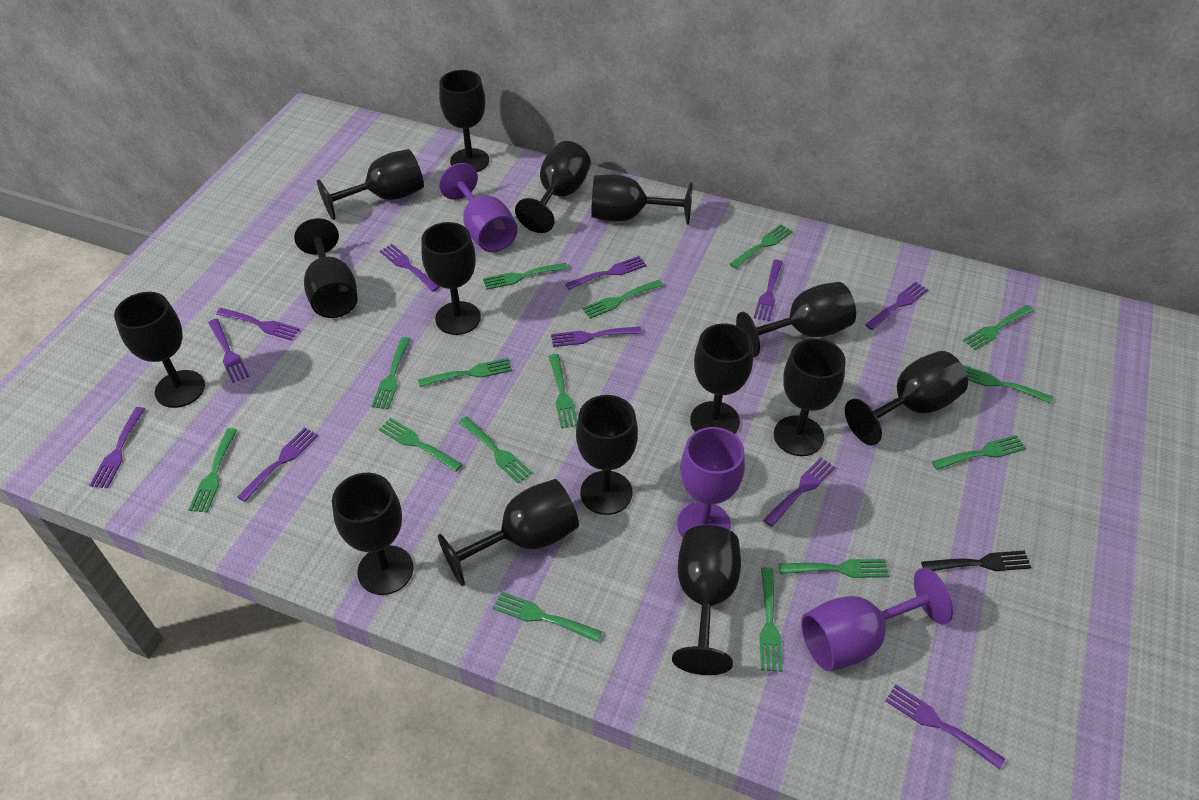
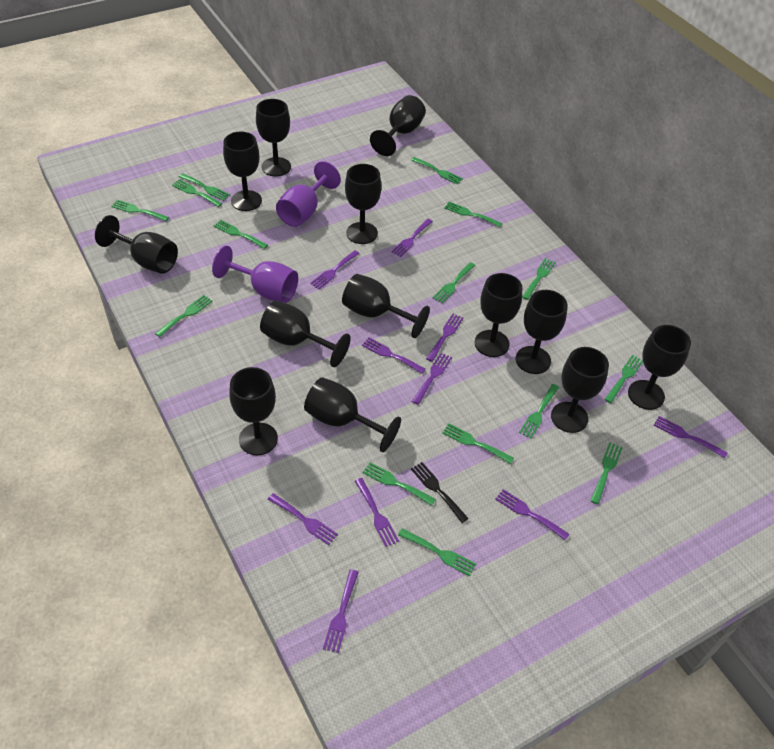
black goblet: [114,292,205,408] [294,218,357,318] [317,149,424,220] [332,473,414,595] [421,222,481,335] [438,479,579,586] [439,70,489,172] [515,141,591,233] [576,395,638,515] [591,174,693,225] [672,525,741,675] [690,324,753,434] [736,282,856,357] [774,338,845,456] [845,351,968,445] = 15 -> [95,215,178,274] [223,131,262,211] [229,367,278,455] [256,99,291,177] [260,300,351,367] [304,377,401,452] [342,274,430,338] [345,164,381,244] [370,95,426,156] [475,273,522,357] [516,290,568,374] [551,347,609,433] [628,325,691,410] = 13
purple fork: [89,407,145,488] [208,319,249,383] [216,308,300,341] [237,427,318,502] [380,244,440,292] [551,327,642,347] [565,256,647,290] [754,259,783,322] [763,457,836,527] [865,282,929,330] [886,684,1005,770] = 11 -> [268,493,338,545] [310,250,360,289] [323,569,359,653] [355,478,399,547] [362,338,426,374] [392,219,433,257] [412,353,452,405] [426,314,464,362] [495,489,570,540] [654,416,728,458] = 10
purple goblet: [439,163,518,252] [677,427,745,538] [801,568,953,671] = 3 -> [212,246,298,303] [276,161,341,227] = 2

